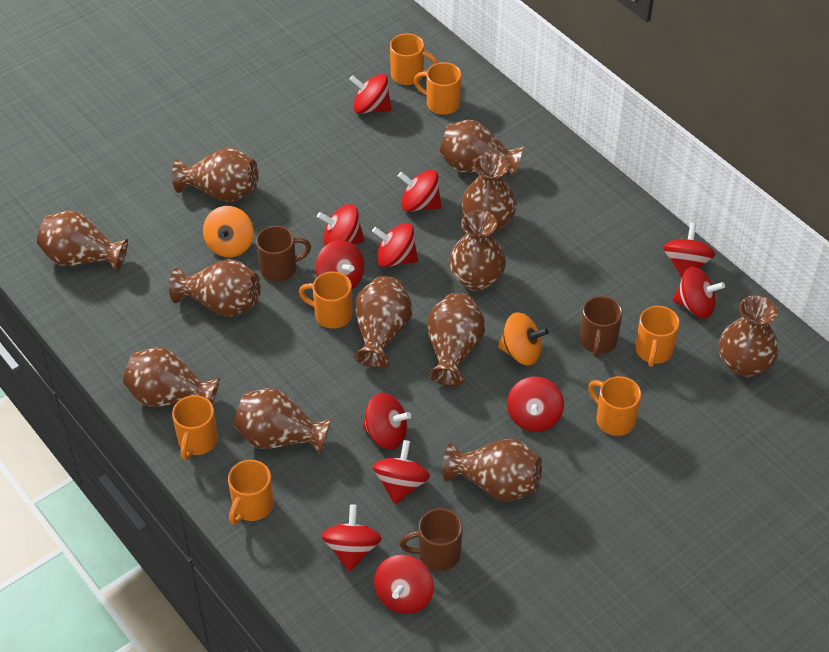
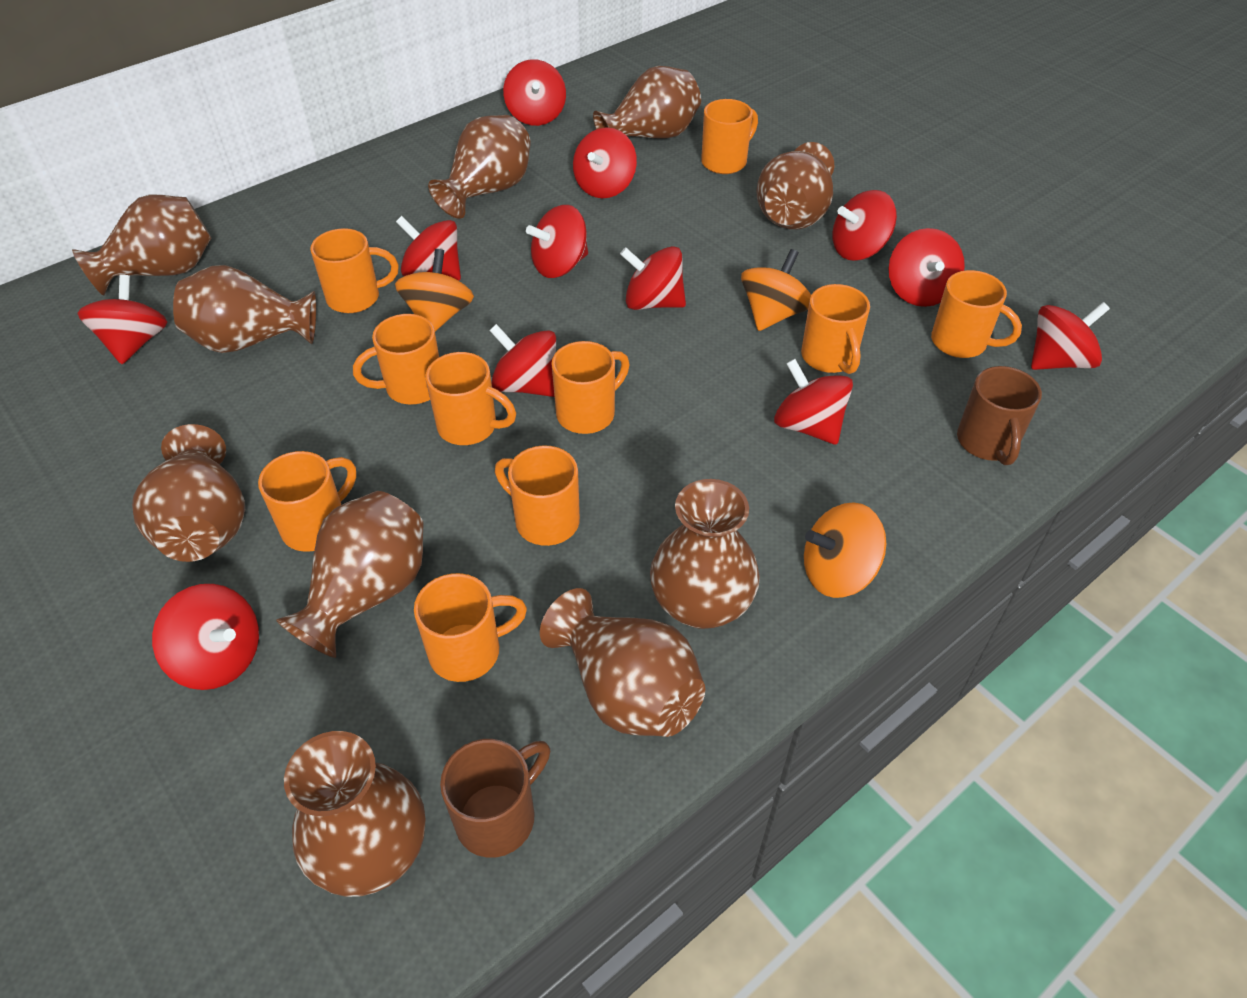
brown mug: [256,226,311,282] [399,508,463,571] [580,296,622,357] = 3 -> [440,739,550,858] [957,366,1042,465] = 2
brown vase: [37,211,128,272] [123,347,220,407] [169,259,261,317] [172,148,259,202] [234,388,331,455] [354,276,412,368] [427,293,485,386] [439,120,524,178] [443,439,542,502] [449,210,506,291] [461,153,517,233] [718,295,779,377] = 12 -> [72,195,211,295] [132,424,245,562] [173,265,316,353] [276,491,424,658] [284,731,425,897] [428,115,531,219] [540,588,705,737] [593,66,701,139] [650,479,760,629] [756,142,834,229] = 10
orange mug: [172,395,218,460] [228,460,274,524] [299,272,352,329] [390,33,438,85] [414,62,461,115] [588,376,641,436] [635,306,680,367] = 7 -> [258,451,356,552] [310,228,399,313] [353,314,439,404] [414,573,527,682] [425,352,516,445] [495,446,580,546] [551,341,630,434] [701,99,758,174] [801,284,870,374] [931,270,1022,358] = 10
orange spinning top: [203,206,254,257] [498,312,549,366] = 2 -> [395,249,474,332] [741,249,811,331] [804,502,886,598] = 3

